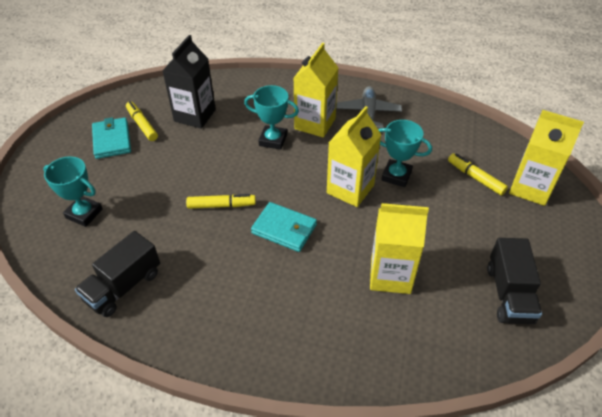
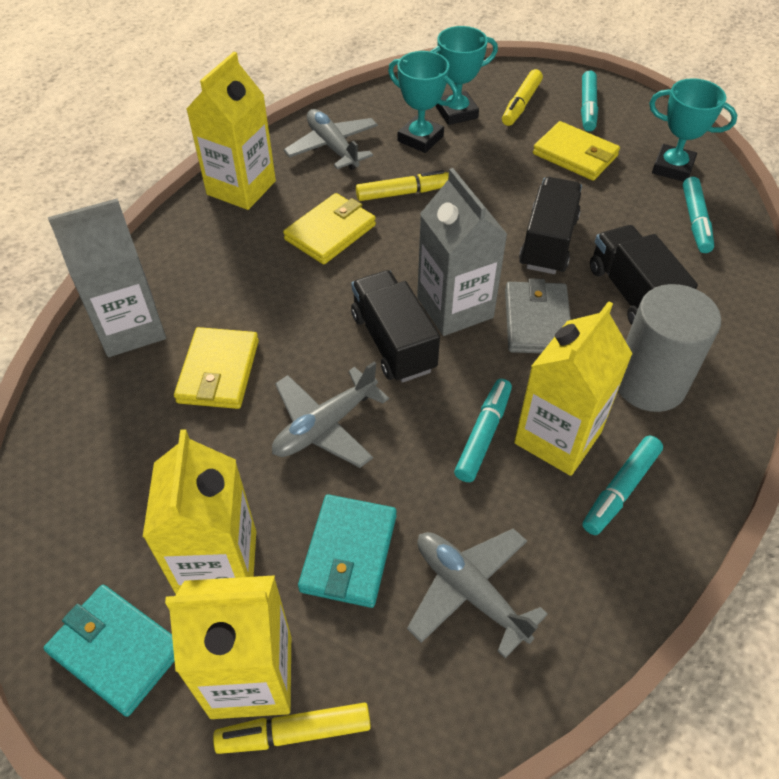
black carton: [162,35,216,129] = 1 -> none = 0
black truck: [75,231,160,317] [487,238,542,324] = 2 -> [351,270,440,383] [519,177,582,274] [590,225,698,325] = 3
grey carton: none = 0 -> [48,199,166,357] [417,168,508,336] = 2
grey cylinder: none = 0 -> [618,284,721,412] = 1
grey plane: [337,86,402,128] = 1 -> [272,361,389,468] [284,109,378,170] [407,528,548,658] = 3
grey wallet: none = 0 -> [505,278,571,353] = 1
turquoise marker: none = 0 -> [454,379,512,482] [581,71,598,131] [582,436,663,535] [683,177,714,253] = 4
yellow wallet: none = 0 -> [174,327,259,409] [283,193,376,264] [533,121,620,181] = 3

